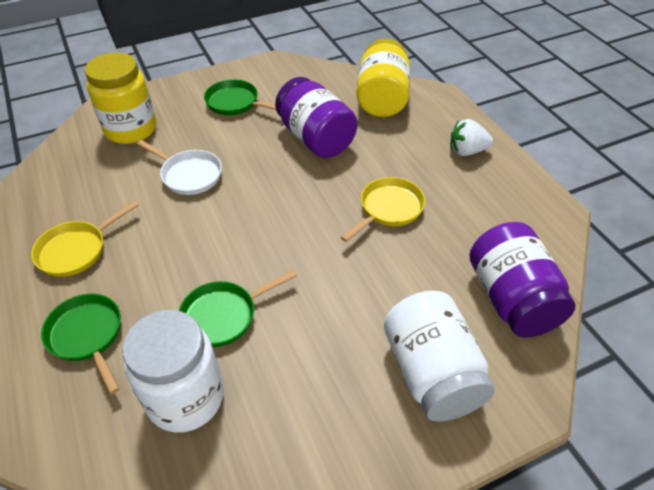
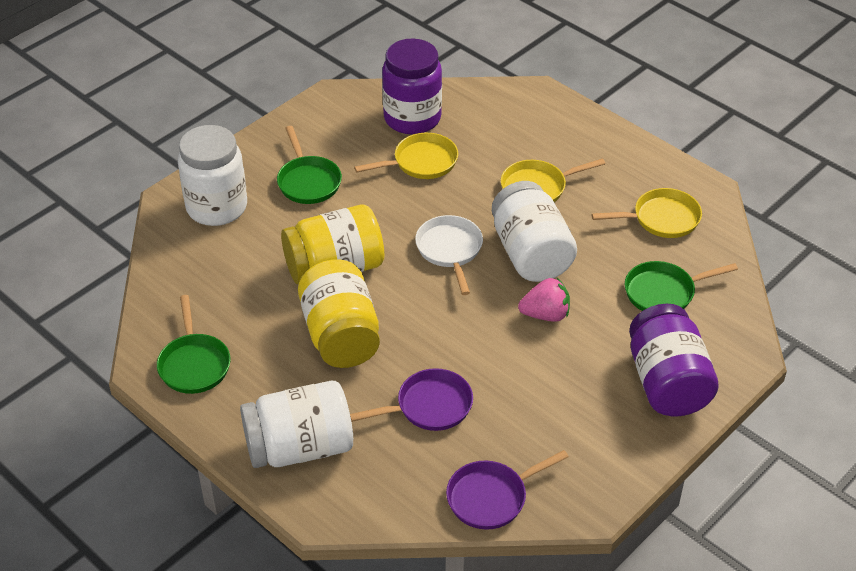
pink strawberry: none = 0 -> [518,278,570,322] = 1
purple pan: none = 0 -> [350,368,473,431] [446,450,569,530] = 2
white jar: [122,310,224,433] [384,291,495,422] = 2 -> [178,125,247,226] [240,381,353,468] [492,181,577,282] = 3
white strawberry: [450,119,493,156] = 1 -> none = 0
yellow pan: [31,201,139,277] [341,177,425,242] = 2 -> [354,133,458,179] [501,158,606,202] [592,188,702,238] = 3

